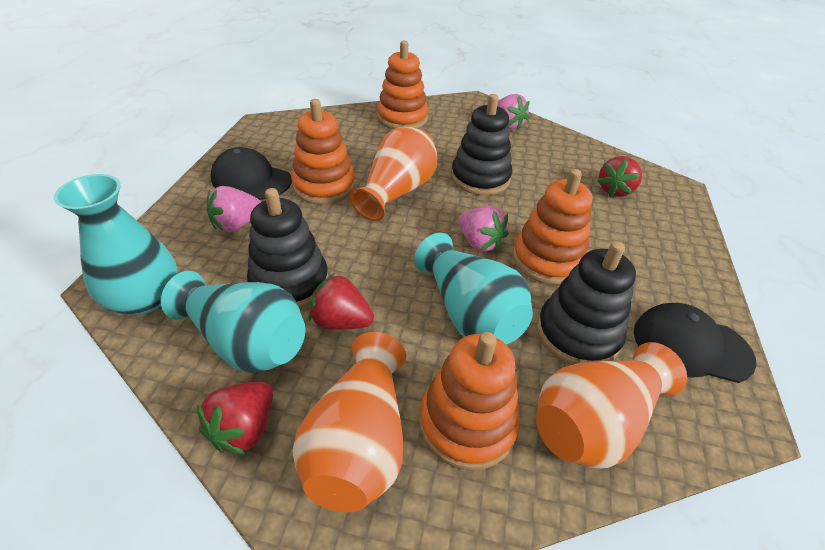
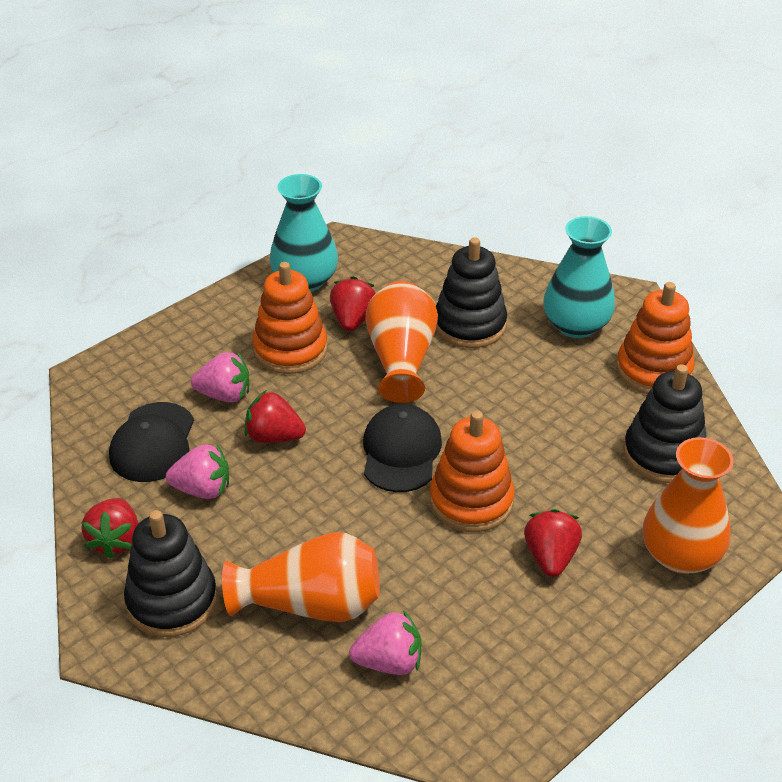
orange stacking toy: [291,99,355,205] [377,40,428,129] [419,332,520,471] [512,169,592,285] = 4 -> [252,262,327,374] [430,411,515,532] [616,282,695,394] = 3
red strawberry: [197,382,273,455] [309,273,374,330] [597,156,642,197] = 3 -> [81,498,139,559] [245,390,306,443] [330,276,376,331] [524,509,582,577] = 4
turquoise vase: [54,174,178,315] [161,271,306,373] [414,233,533,344] = 3 -> [270,174,338,292] [543,216,615,338] = 2

